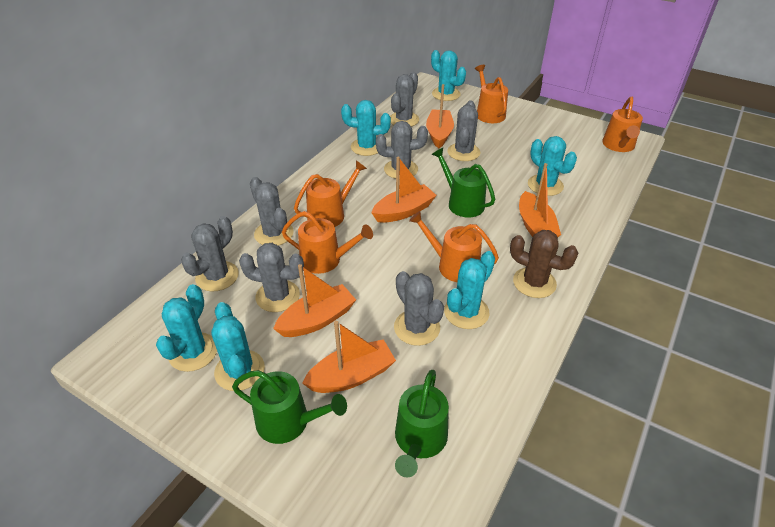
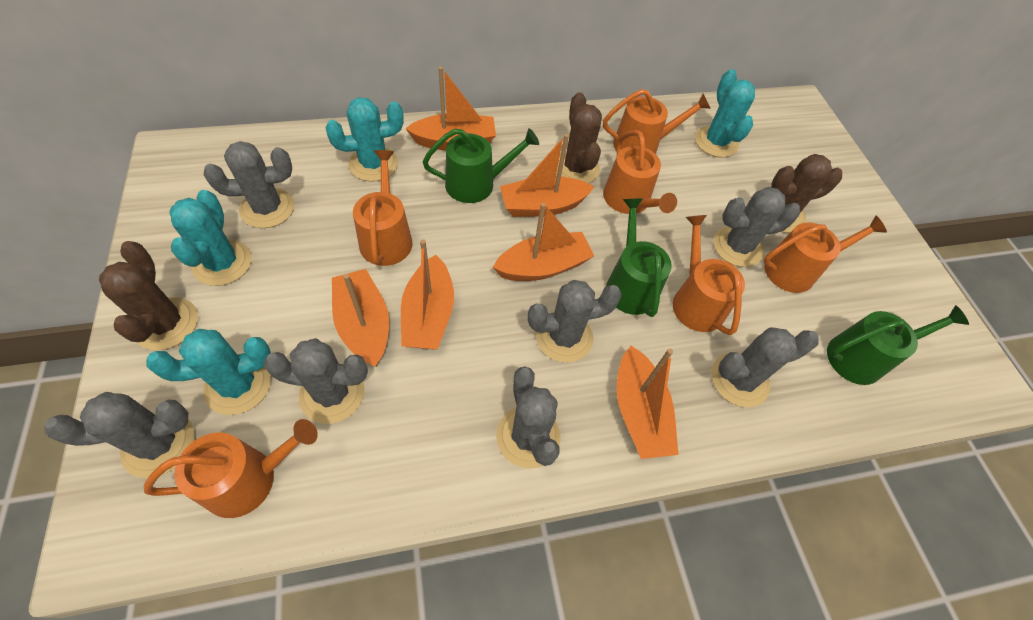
brown cactus: [510,230,578,298] = 1 -> [99,241,198,350] [556,92,602,184] [771,154,842,233] = 3
orange boat: [273,264,356,337] [302,321,396,393] [371,157,437,223] [426,84,454,148] [519,163,561,237] = 5 -> [332,269,389,367] [401,239,454,349] [405,66,496,151] [493,203,594,281] [500,134,594,217] [616,346,679,459] = 6
orange watering can: [282,211,373,274] [294,160,367,227] [409,211,499,282] [475,65,508,123] [602,97,643,152] = 5 -> [144,419,318,518] [353,150,412,266] [603,89,711,154] [603,130,677,214] [673,215,745,335] [764,216,887,293] = 6
turquoise cactus: [156,284,217,372] [211,302,265,391] [341,100,391,156] [431,50,466,101] [444,251,495,329] [528,136,577,196] = 6 -> [147,329,271,415] [169,190,252,286] [325,97,404,182] [695,69,755,158] = 4

